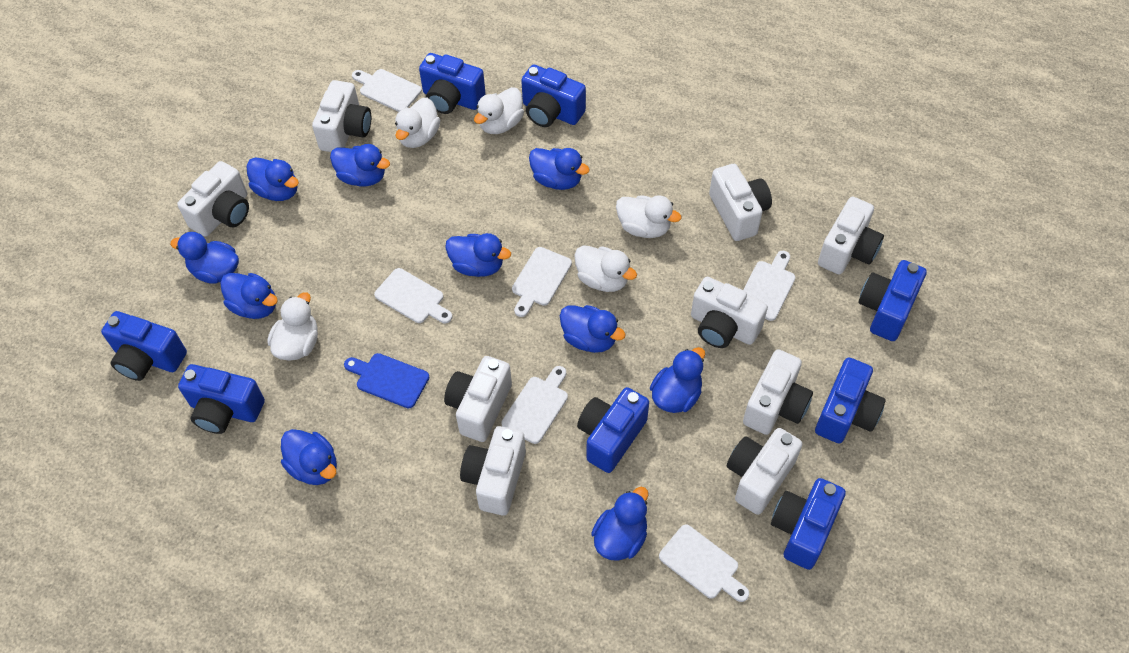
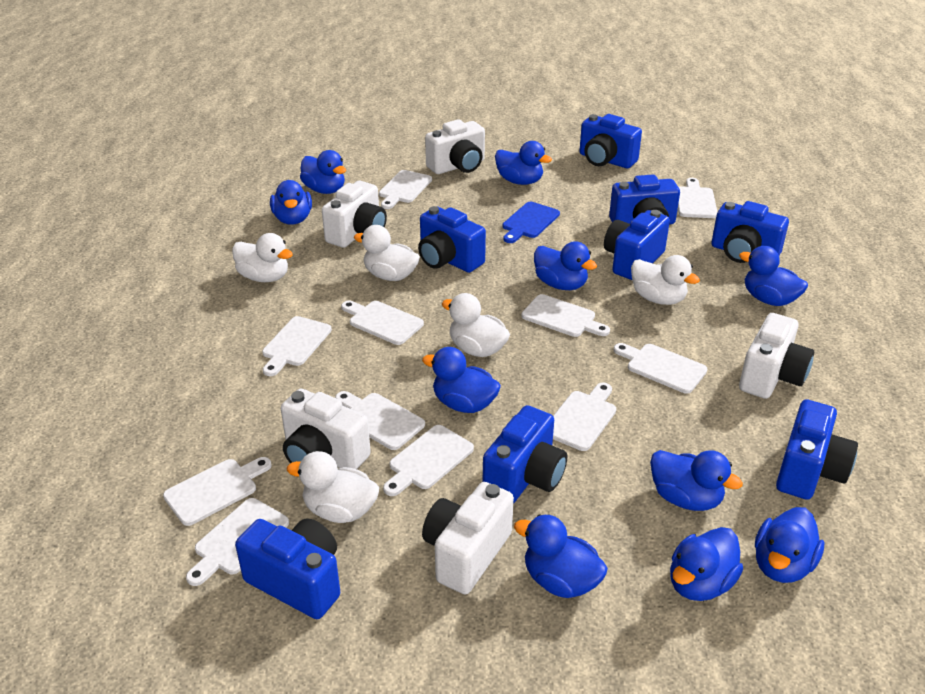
white camera: [177,161,249,237] [312,80,371,152] [444,356,512,442] [460,426,526,516] [691,277,768,348] [709,164,772,241] [727,428,803,515] [743,349,813,435] [818,197,884,275] = 9 -> [281,389,371,469] [322,181,387,248] [422,482,514,595] [425,119,485,174] [739,313,814,399] = 5
white cutting board: [352,69,422,112] [374,268,452,323] [501,366,568,444] [512,247,572,317] [659,524,749,602] [743,251,795,321] = 6 -> [163,457,272,526] [186,498,289,586] [262,316,332,376] [335,391,425,450] [341,301,424,345] [379,170,432,209] [383,425,474,496] [521,294,610,337] [553,382,616,451] [614,343,707,394] [678,178,717,218] = 11

